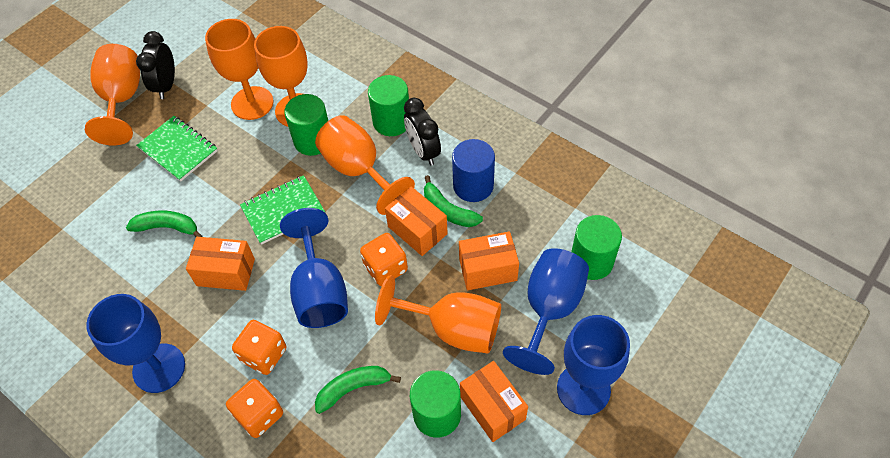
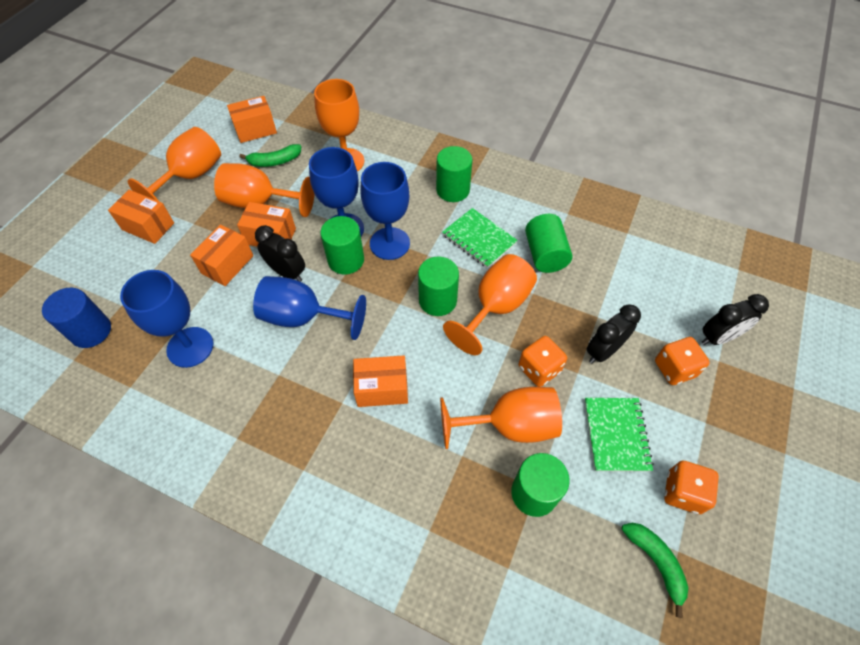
black clock: [136,31,175,99] [404,98,441,166] = 2 -> [255,225,305,282] [587,304,641,364] [701,294,769,345] = 3
green banana: [126,211,202,237] [315,366,401,414] [424,175,483,227] = 3 -> [239,144,301,167] [621,523,688,618] = 2
green cylinder: [284,94,328,156] [368,75,409,136] [410,370,461,438] [571,215,622,280] = 4 -> [320,216,364,275] [418,256,459,316] [436,146,473,202] [511,453,570,517] [525,214,572,273] = 5
orange box: [186,237,255,291] [385,186,448,256] [459,231,519,290] [460,361,528,442] = 4 -> [108,190,174,244] [190,224,253,286] [227,96,277,143] [237,202,296,246] [353,355,408,407] = 5

